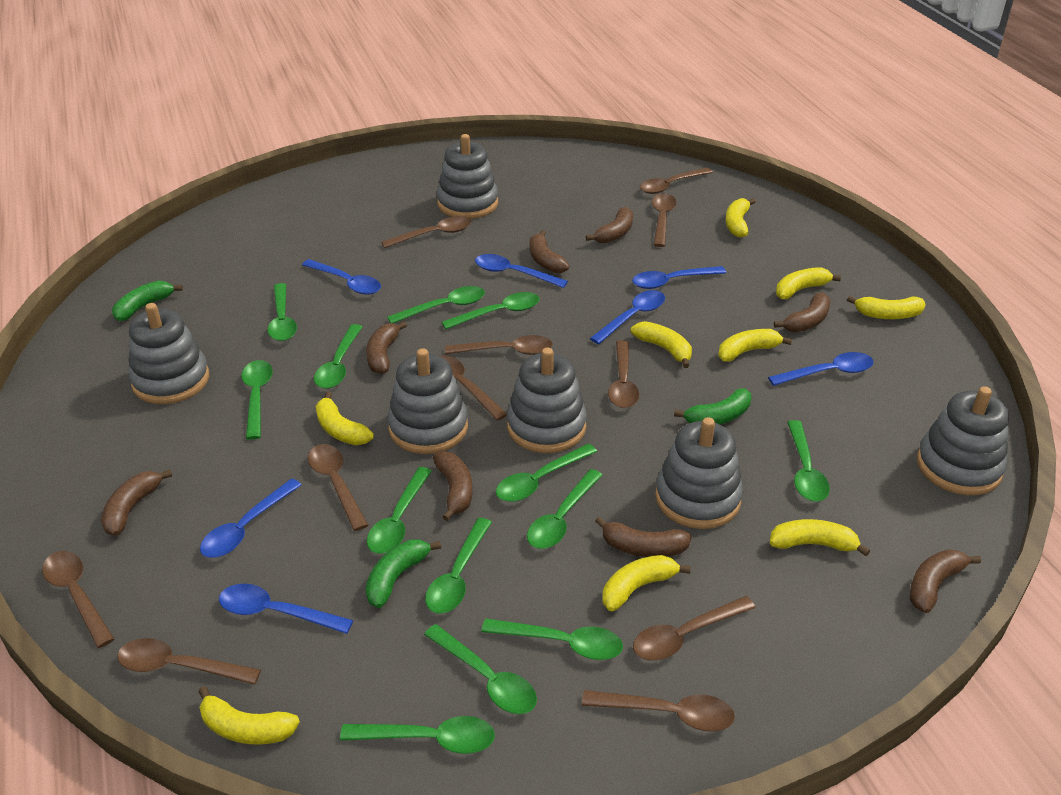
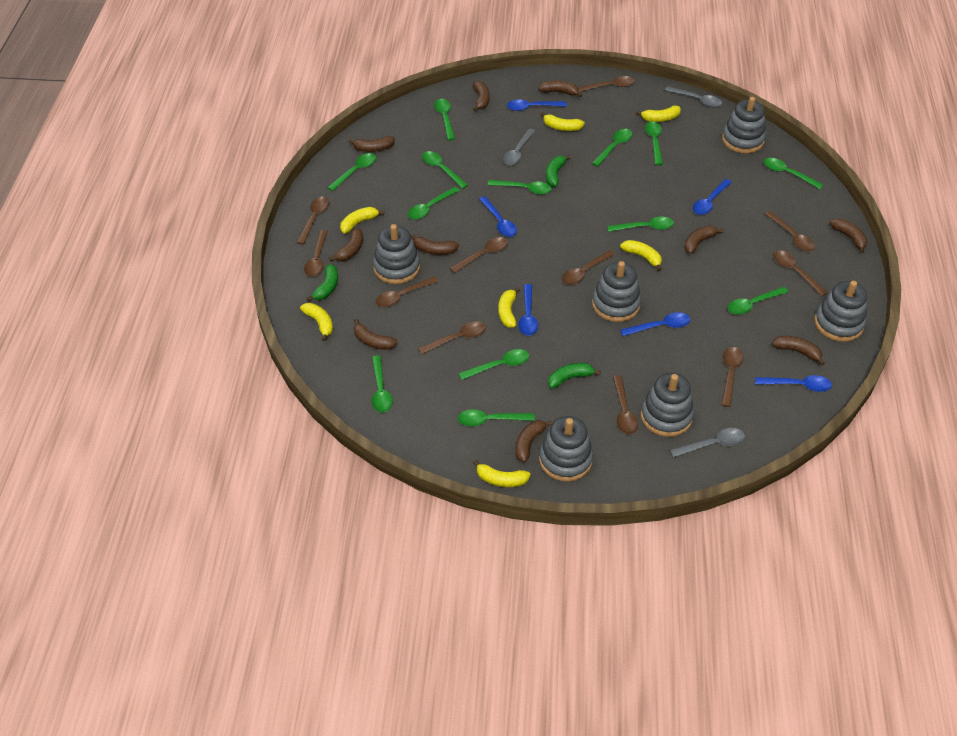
blue spoon: [200,478,302,558] [219,584,353,634] [302,259,381,295] [475,254,568,288] [590,290,665,344] [632,266,726,289] [768,352,874,386] = 7 -> [479,196,517,237] [507,100,567,111] [519,284,538,336] [620,312,690,336] [693,179,732,215] [755,375,832,392] = 6
brown banana: [101,469,172,536] [366,321,407,374] [433,451,472,521] [530,230,569,273] [586,207,633,244] [595,516,692,557] [774,292,830,332] [910,549,981,613] = 8 -> [329,228,363,261] [348,136,395,152] [354,319,398,350] [411,234,459,255] [473,81,490,111] [515,420,553,463] [538,80,582,97] [684,225,724,254] [772,336,825,365] [830,219,867,253] = 10
grey spoon: none = 0 -> [503,129,535,166] [665,86,722,107] [670,428,745,458] = 3
yellow banana: [198,686,300,745] [316,392,374,445] [603,555,691,611] [631,321,692,368] [718,329,792,362] [726,198,756,238] [770,519,870,556] [776,267,841,299] [847,296,926,319] = 9 -> [300,303,333,341] [340,207,384,233] [473,460,531,487] [498,287,520,328] [541,112,585,131] [620,240,662,271] [636,105,681,122] = 7

